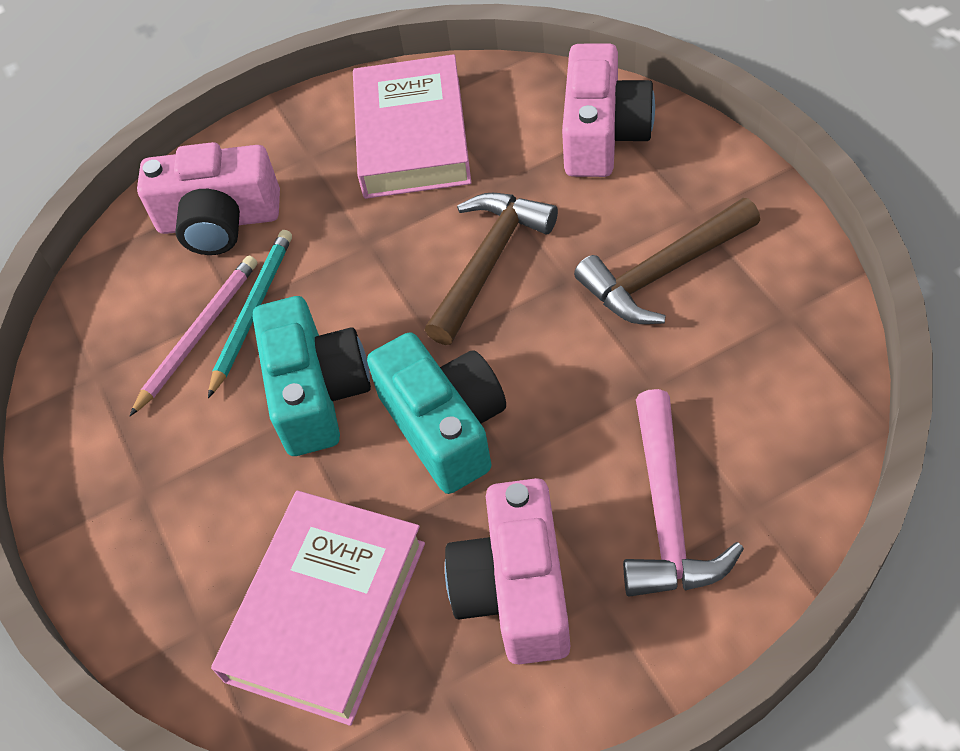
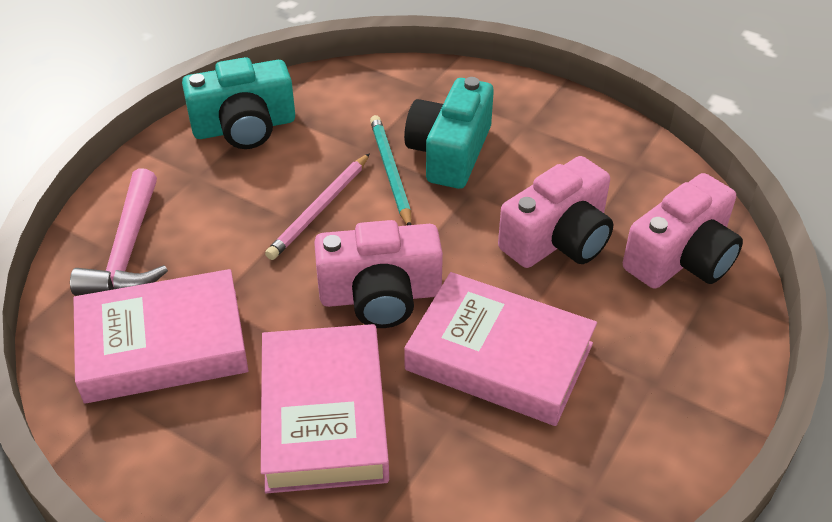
brown hammer: [425,193,558,345] [574,198,760,324] = 2 -> none = 0
pink book: [211,490,425,726] [353,54,471,199] = 2 -> [73,269,249,404] [261,324,389,493] [404,272,597,426] = 3

